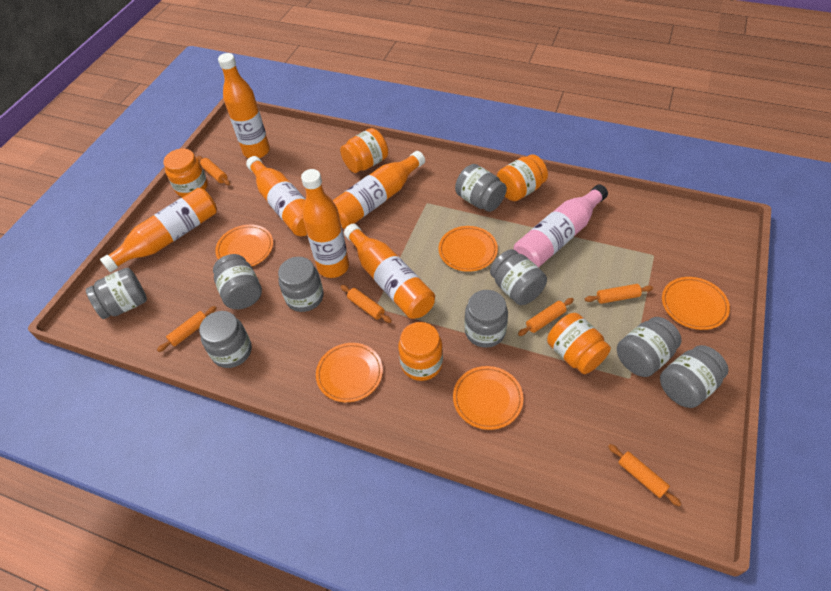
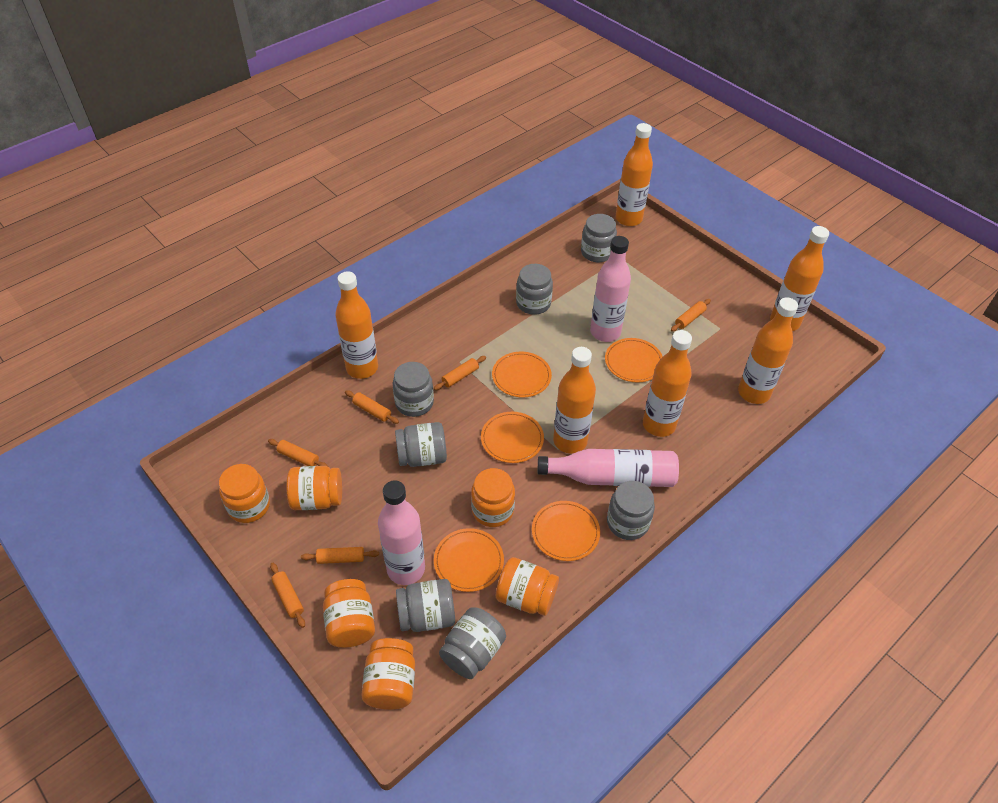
grey jar: [86,268,147,319] [199,311,252,368] [213,254,262,309] [278,257,324,312] [455,164,507,212] [464,290,508,348] [490,249,547,305] [617,317,682,377] [660,345,728,408] = 9 -> [393,362,434,417] [395,422,447,467] [396,579,455,632] [439,607,506,679] [516,264,553,315] [581,214,617,262] [607,481,655,540] = 7
orange jar: [163,148,208,197] [340,128,388,173] [398,322,443,381] [497,154,548,201] [547,313,611,374] = 5 -> [219,464,270,523] [286,466,342,510] [323,579,375,648] [361,638,415,710] [471,468,515,527] [496,557,559,616] = 6
pink bottle: [514,184,608,267] = 1 -> [378,480,425,585] [538,449,679,487] [590,236,631,342] = 3

